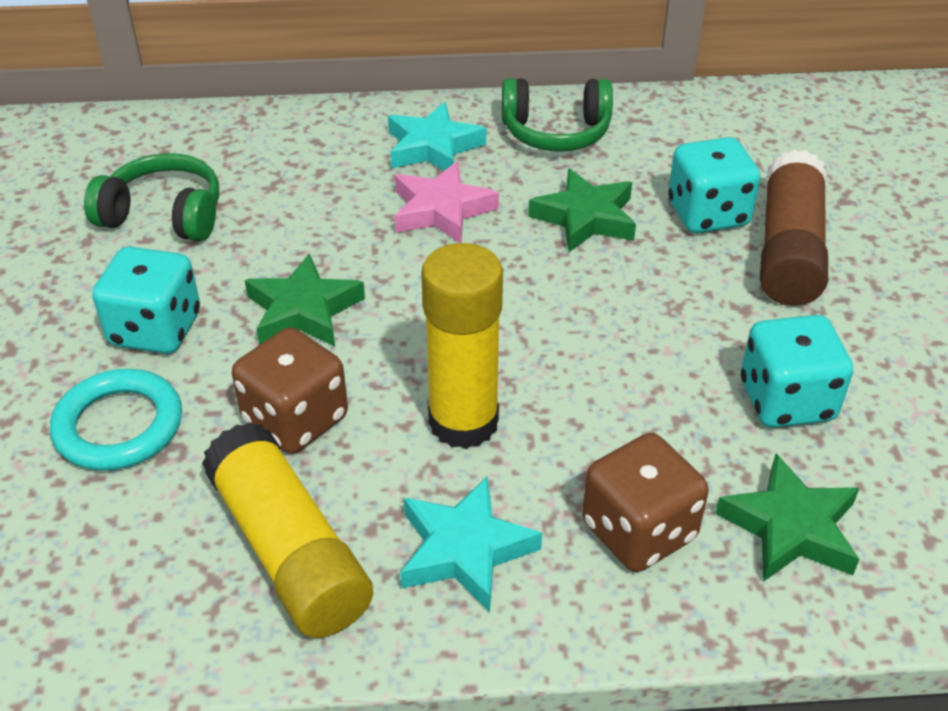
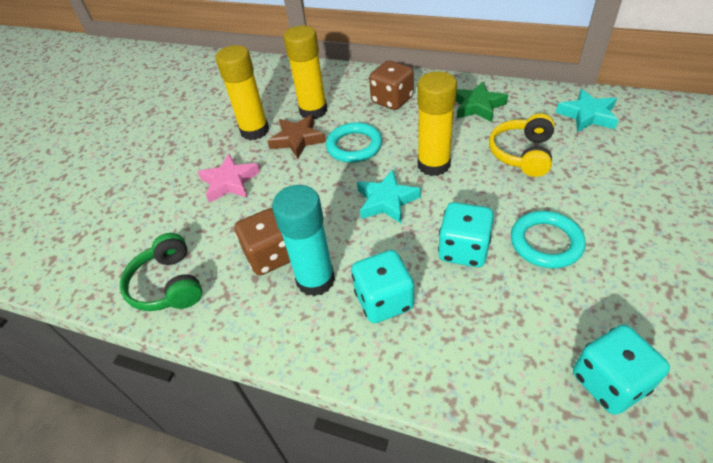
brown glue stick: [760,150,828,306] = 1 -> none = 0
brown star: none = 0 -> [267,115,326,158] = 1
green headphones: [84,153,219,241] [502,78,613,152] = 2 -> [120,233,202,311] = 1
green star: [245,254,365,346] [528,169,636,252] [715,454,859,582] = 3 -> [456,81,508,122] = 1
turquoise glue stick: none = 0 -> [272,185,335,296] = 1
turquoise ring: [50,369,182,471] = 1 -> [326,122,382,163] [511,211,586,268] = 2
yellow glue stick: [202,422,373,638] [421,243,503,449] = 2 -> [215,45,269,140] [284,25,327,119] [417,71,457,176] = 3
yellow headphones: none = 0 -> [489,113,554,177] = 1

